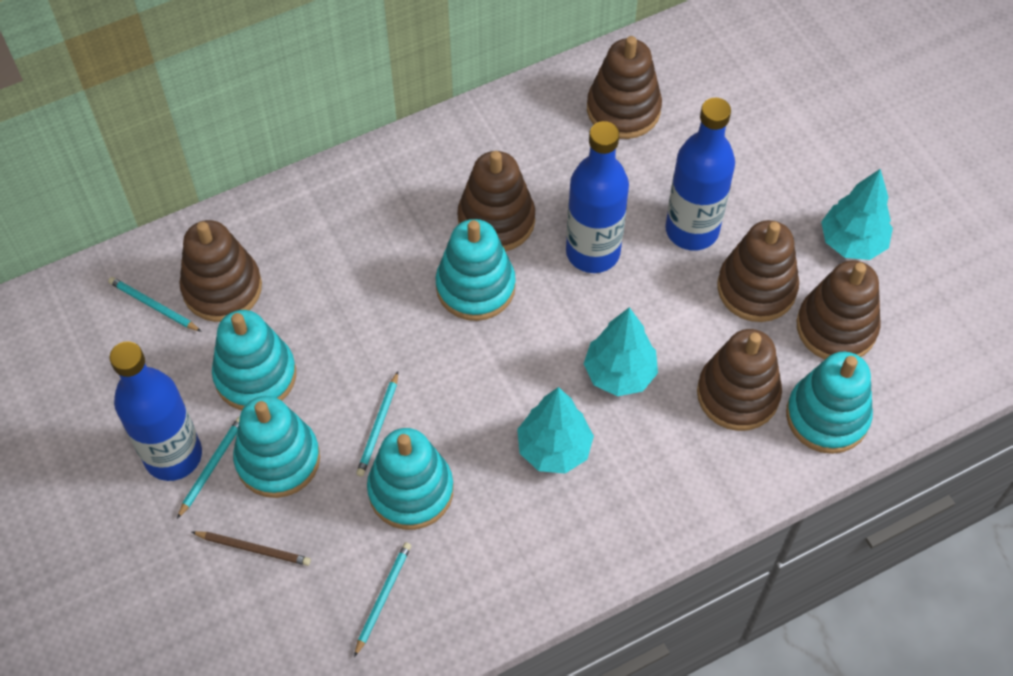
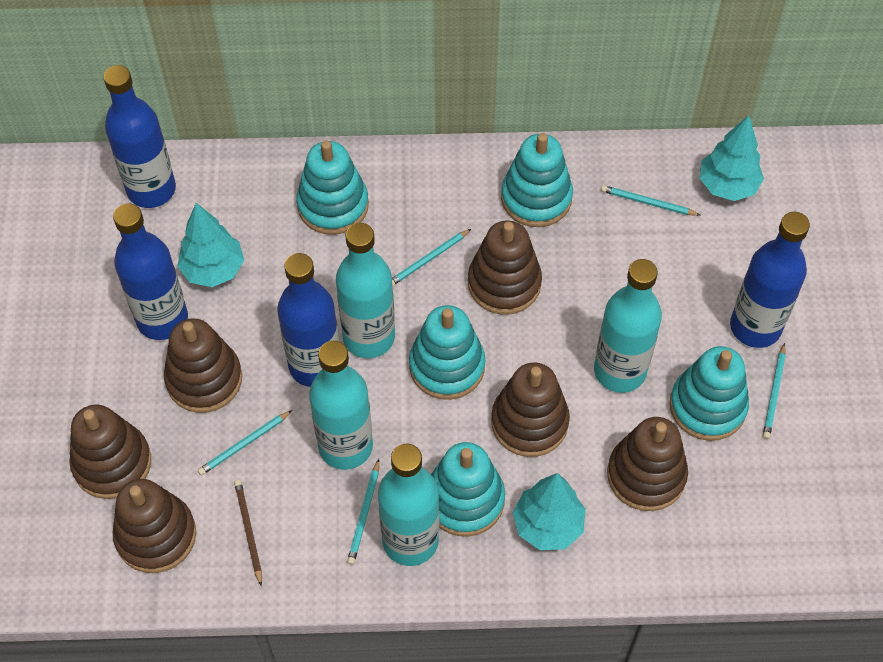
blue bottle: [110,341,202,481] [566,121,629,273] [665,97,735,251] = 3 -> [104,65,176,208] [113,203,188,340] [277,253,339,387] [730,212,810,348] = 4
turquoise bottle: none = 0 -> [309,341,373,470] [336,223,395,358] [378,444,439,566] [594,259,662,393] = 4
turquoise pencil: [108,277,202,332] [177,416,240,519] [354,542,411,657] [356,371,398,477] = 4 -> [198,410,292,475] [347,459,379,565] [392,229,471,286] [601,185,700,216] [763,343,786,439] = 5

